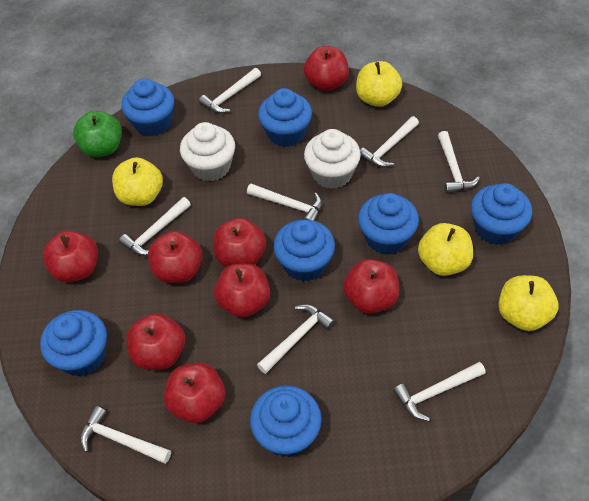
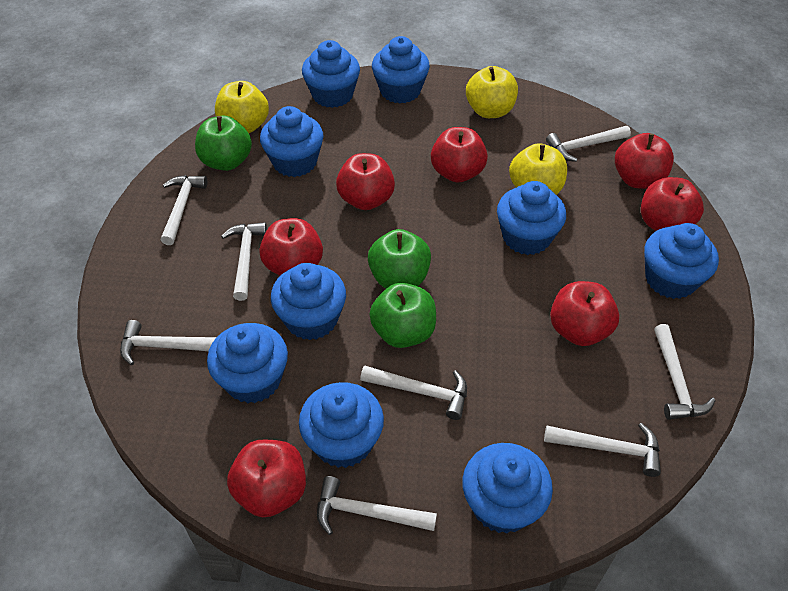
blue cupcake: [40,310,107,377] [121,78,174,136] [250,385,322,457] [258,88,312,147] [273,219,335,281] [358,193,419,255] [471,183,532,245] = 7 -> [207,323,288,403] [260,106,324,177] [271,263,346,340] [299,382,384,468] [302,40,360,108] [372,36,430,103] [462,443,553,534] [497,181,566,255] [644,223,719,299] = 9
green apple: [73,111,122,157] = 1 -> [195,116,252,171] [368,229,431,289] [370,283,436,348] = 3
red apple: [43,230,98,283] [127,313,185,370] [148,231,203,283] [164,363,225,423] [213,218,266,267] [214,263,270,318] [304,46,349,91] [343,259,399,314] = 8 -> [227,439,306,517] [259,218,323,276] [336,153,395,210] [431,127,488,183] [550,281,619,346] [615,133,674,189] [641,177,704,231] = 7
white cupcake: [180,122,235,181] [304,129,361,189] = 2 -> none = 0
yellow apple: [112,157,163,206] [356,61,402,107] [418,223,473,276] [498,275,558,331] = 4 -> [215,81,269,133] [466,66,518,118] [509,143,567,195] = 3

